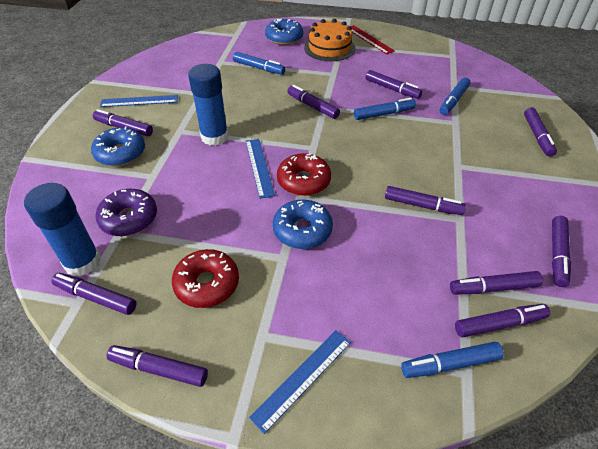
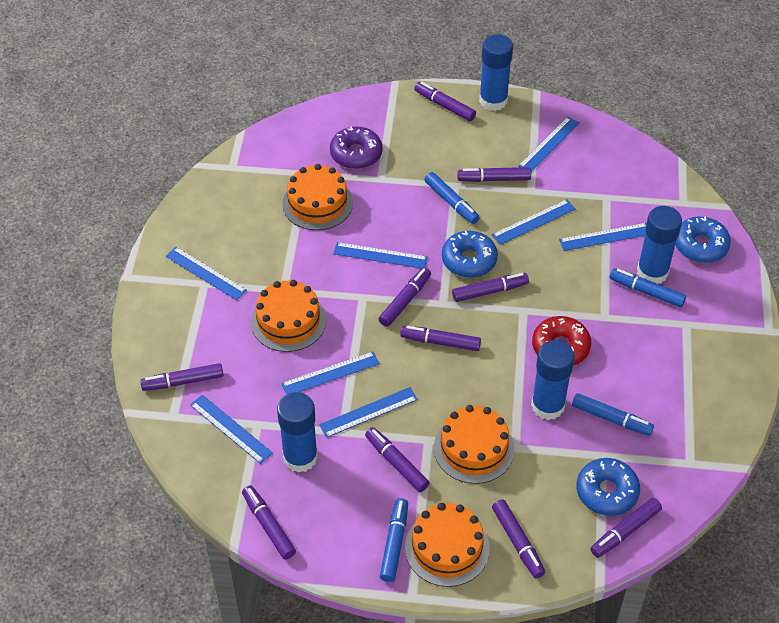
blue glue stick: [24,183,101,276] [188,64,229,146] = 2 -> [277,392,318,473] [479,34,513,111] [531,340,575,420] [637,206,682,284] = 4
blue ruler: [100,95,178,107] [246,139,275,199] [249,330,351,434] = 3 -> [166,247,247,300] [190,395,273,464] [281,352,380,395] [319,387,418,438] [333,242,428,268] [492,199,576,245] [518,117,580,172] [559,223,647,251] = 8
orange cake: [304,19,355,61] = 1 -> [251,280,326,352] [282,164,353,230] [405,503,490,587] [434,405,514,484] = 4
red donut: [172,249,239,308] [277,153,331,196] = 2 -> [532,316,591,365] = 1
red ruler: [350,25,395,54] = 1 -> none = 0

